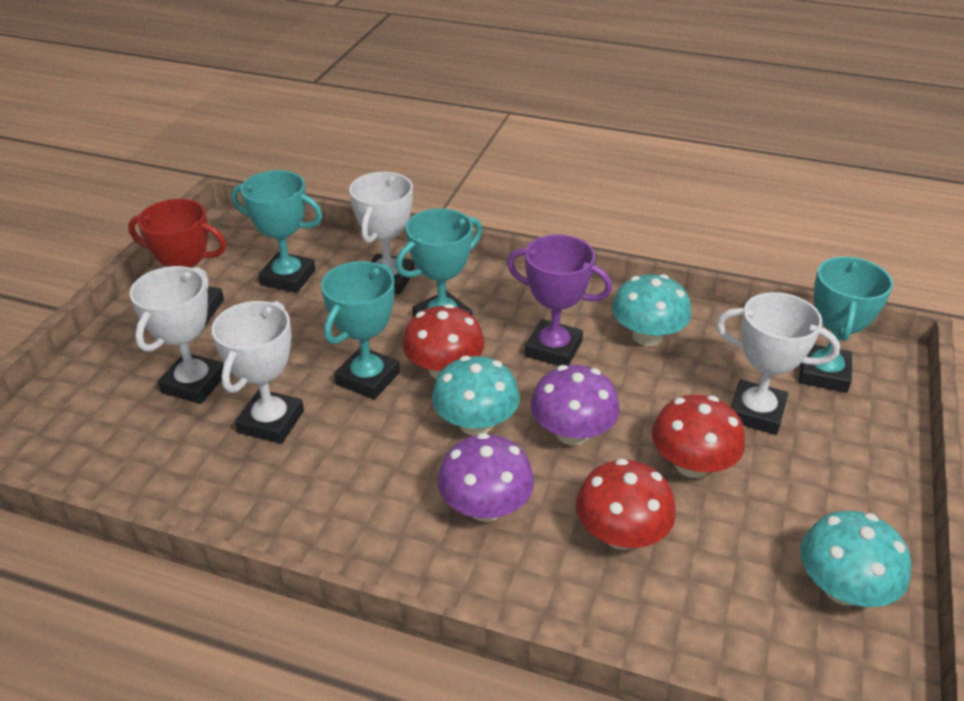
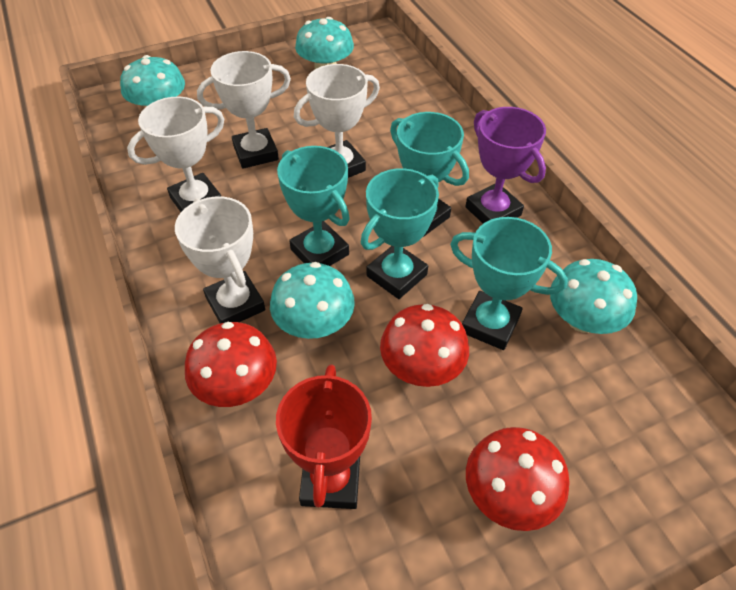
purple mushroom: [438,433,534,522] [531,365,620,445] = 2 -> none = 0
turquoise mushroom: [432,356,520,436] [612,274,692,346] [800,511,911,607] = 3 -> [120,55,185,106] [270,262,355,339] [295,17,354,69] [550,259,637,334] = 4

